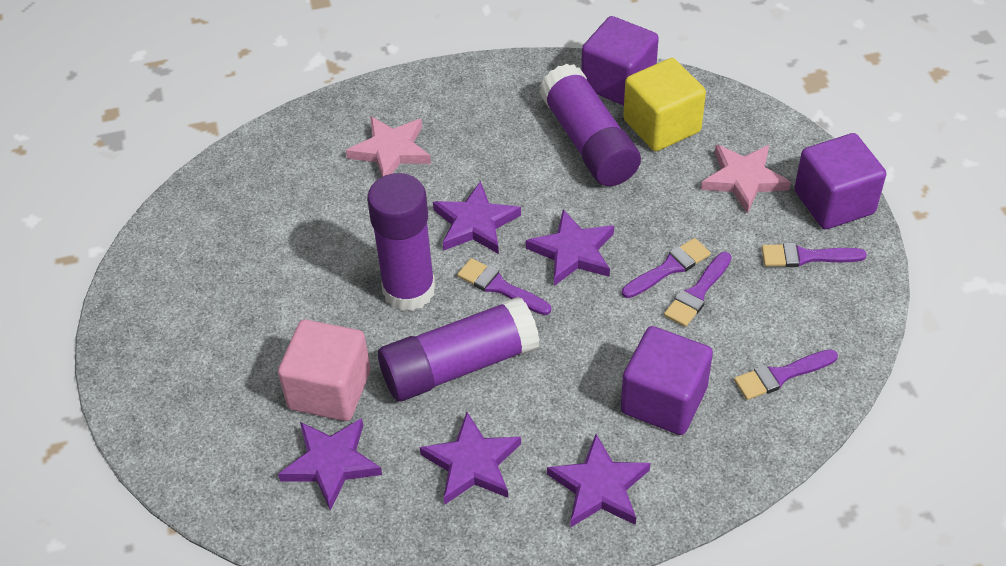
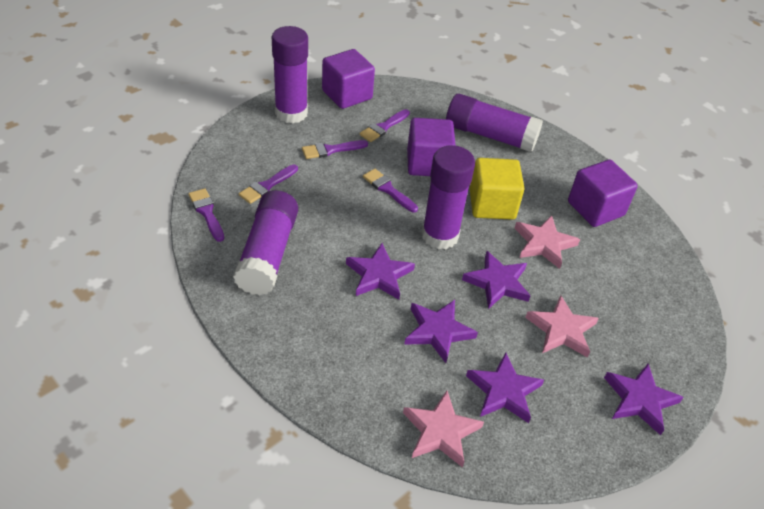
pink cube: [278,320,371,421] = 1 -> none = 0
pink star: [346,116,431,177] [701,145,791,214] = 2 -> [403,391,484,468] [514,215,580,269] [525,295,599,358] = 3
purple glue stick: [367,173,435,311] [378,296,540,402] [539,64,641,186] = 3 -> [233,190,298,295] [272,26,308,124] [422,145,475,249] [446,94,543,152] = 4

